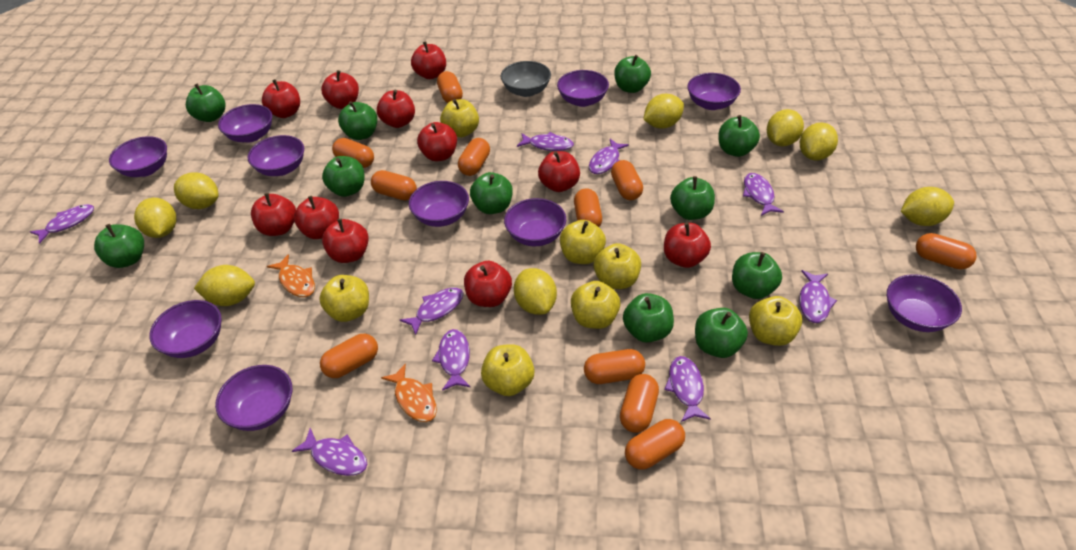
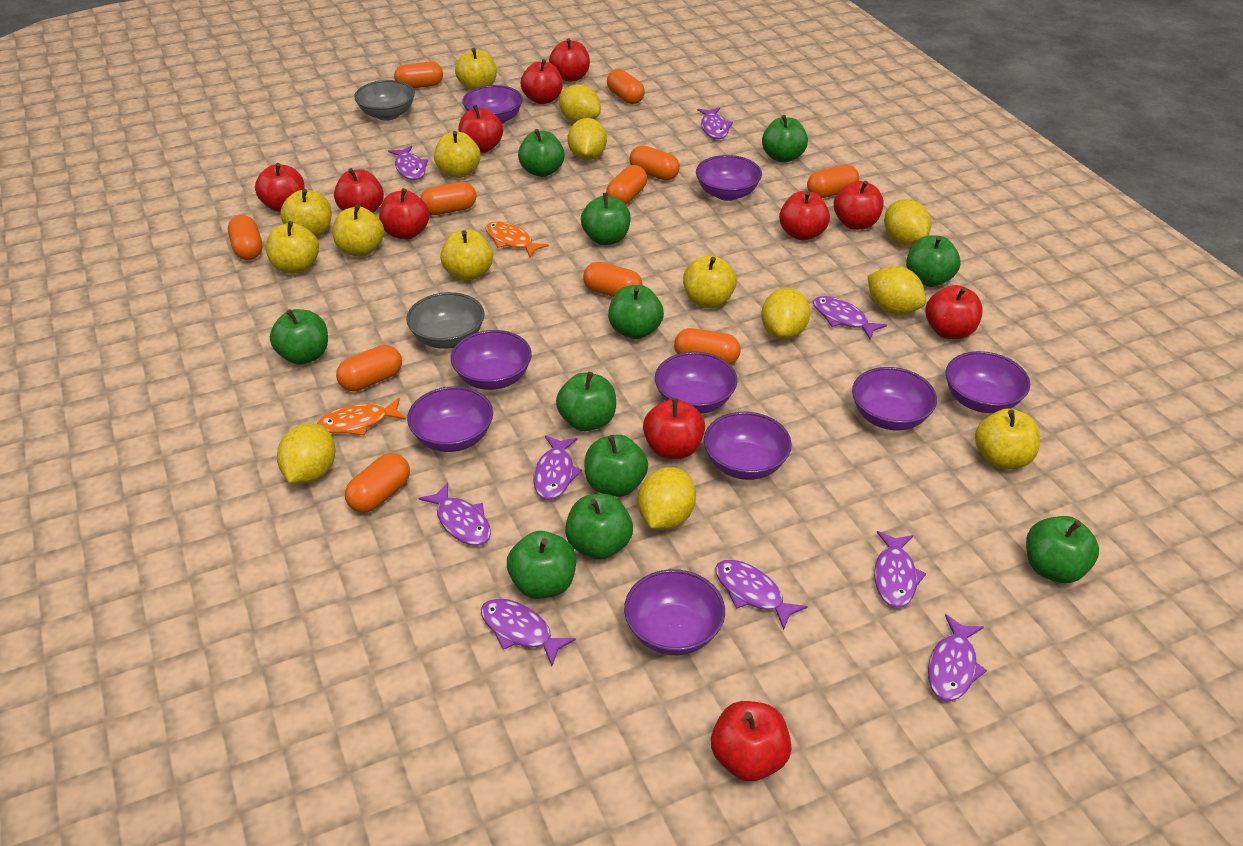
grey bowl: [501,61,551,97] = 1 -> [354,80,415,121] [406,292,485,349] = 2
purple bowl: [109,136,167,177] [149,300,222,358] [215,365,292,431] [218,104,272,142] [247,135,304,176] [409,181,469,227] [504,198,566,246] [557,70,609,107] [687,73,741,110] [887,274,962,332] = 10 -> [407,386,493,452] [451,330,532,390] [462,85,523,124] [624,569,725,655] [655,352,737,414] [696,155,762,201] [704,412,792,480] [852,367,937,430] [945,351,1030,413] = 9
yellow apple: [319,275,369,322] [440,99,479,138] [481,344,535,396] [560,220,606,264] [571,281,621,329] [593,243,641,289] [749,296,802,346] = 7 -> [266,221,319,274] [280,189,332,237] [333,205,384,257] [434,131,481,178] [440,230,493,281] [455,48,497,90] [683,256,737,308] [975,408,1040,469] = 8
yellow lemon: [134,198,177,238] [174,172,219,209] [194,265,255,306] [514,268,557,315] [643,94,684,129] [767,109,804,146] [800,122,838,161] [901,187,954,226] = 8 -> [277,423,336,484] [559,84,601,123] [568,118,607,160] [638,467,696,530] [761,288,810,340] [868,266,926,315] [884,199,931,246] = 7

